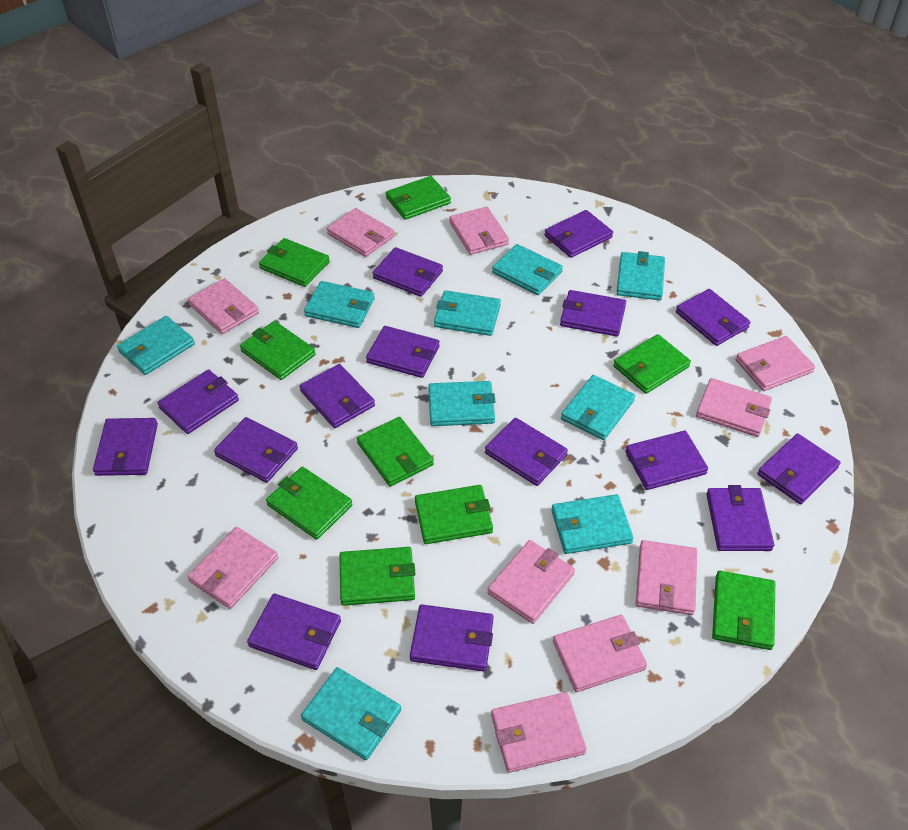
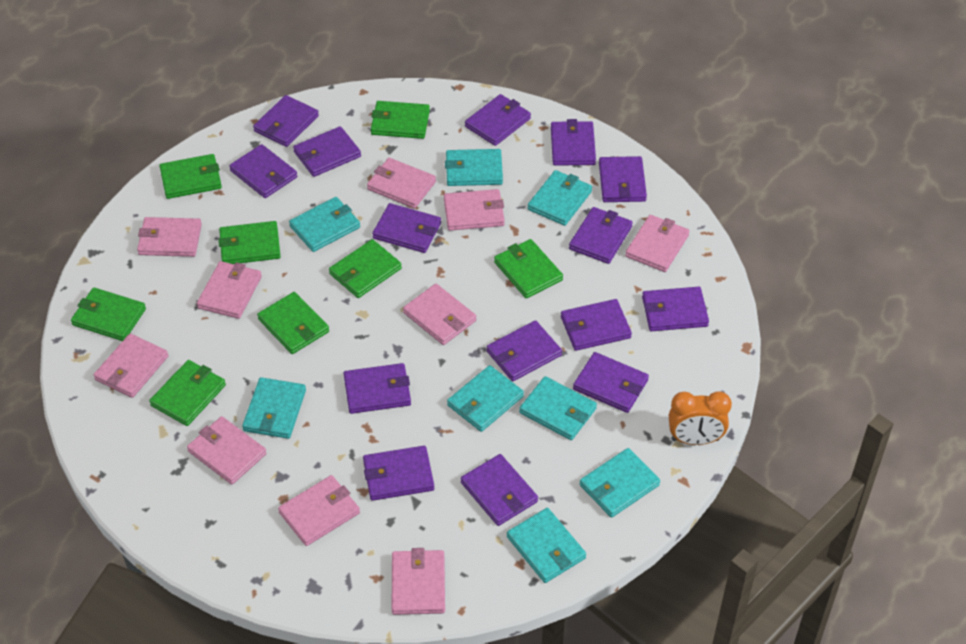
green wallet: [240,321,316,380] [259,238,330,287] [266,466,353,540] [339,547,415,606] [357,417,434,487] [386,176,451,220] [415,485,493,544] [613,334,691,394] [712,571,775,650] = 9 -> [71,287,146,341] [149,360,226,426] [159,154,222,199] [218,221,281,264] [257,292,329,354] [329,239,402,298] [371,101,430,139] [494,239,563,298] = 8
orange clock: none = 0 -> [669,391,732,445] = 1
turquoise wallet: [117,316,195,375] [301,667,401,760] [304,281,375,328] [428,381,495,426] [434,290,501,336] [492,244,563,295] [551,494,634,554] [561,375,635,440] [616,251,665,300] = 9 -> [242,377,306,439] [289,197,360,252] [445,149,503,186] [447,365,524,432] [507,508,586,583] [519,376,597,440] [528,170,592,226] [580,448,660,518] = 8

